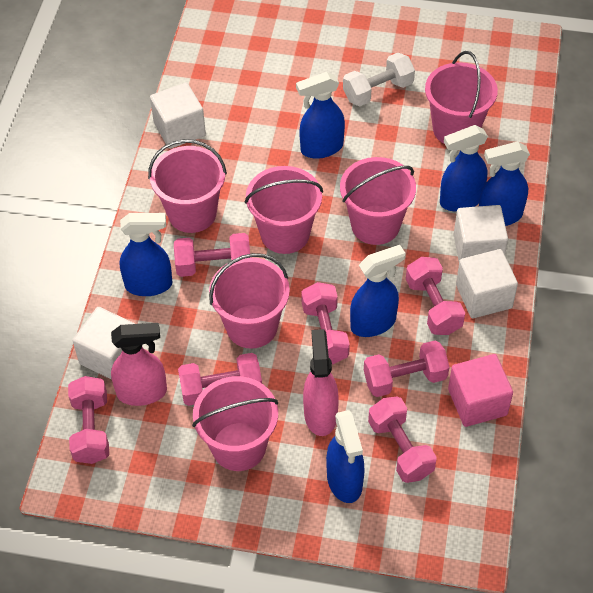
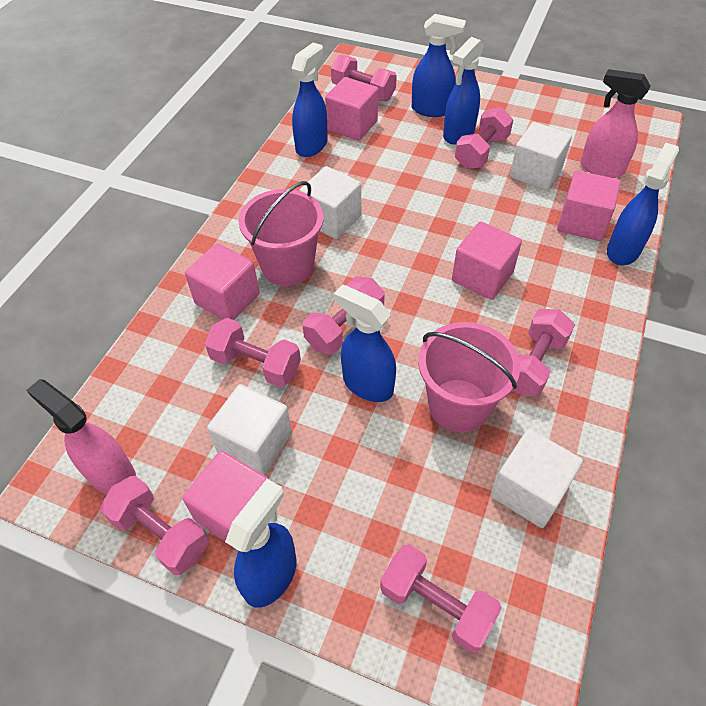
pink bucket: [148,139,227,233] [192,376,278,471] [209,253,290,349] [245,166,323,254] [340,157,416,245] [425,51,498,144] = 6 -> [238,181,324,286] [418,322,520,432] = 2
pink cube: [448,354,513,427] = 1 -> [182,450,268,541] [185,243,260,320] [325,77,378,141] [452,221,522,300] [557,170,621,241] = 5
white dumbbell: [343,53,415,106] = 1 -> none = 0

